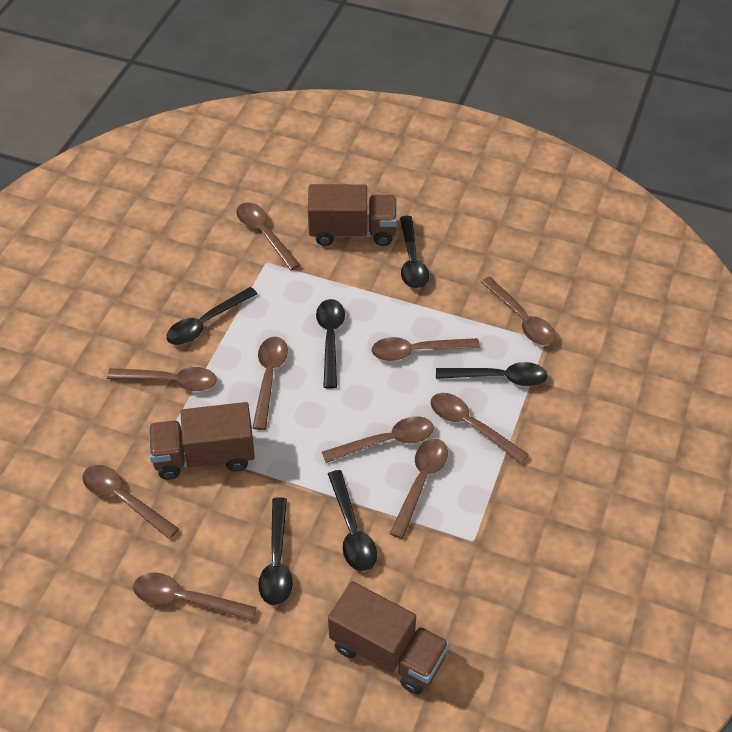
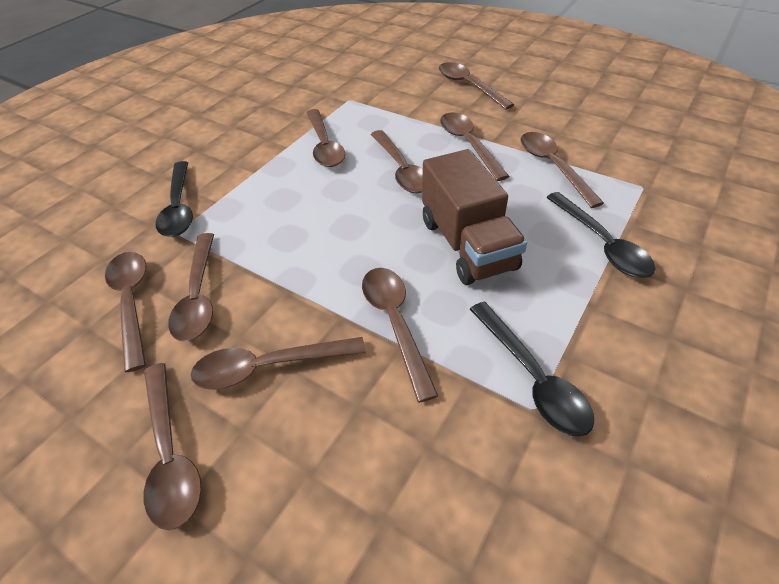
black spoon: [166,287,257,345] [258,497,293,606] [316,299,345,389] [328,470,377,571] [400,216,429,289] [436,362,547,386] = 6 -> [156,161,193,237] [470,302,594,437] [546,192,655,278] = 3
brown truck: [148,402,255,480] [308,184,397,246] [328,581,449,695] = 3 -> [422,149,527,285] = 1

